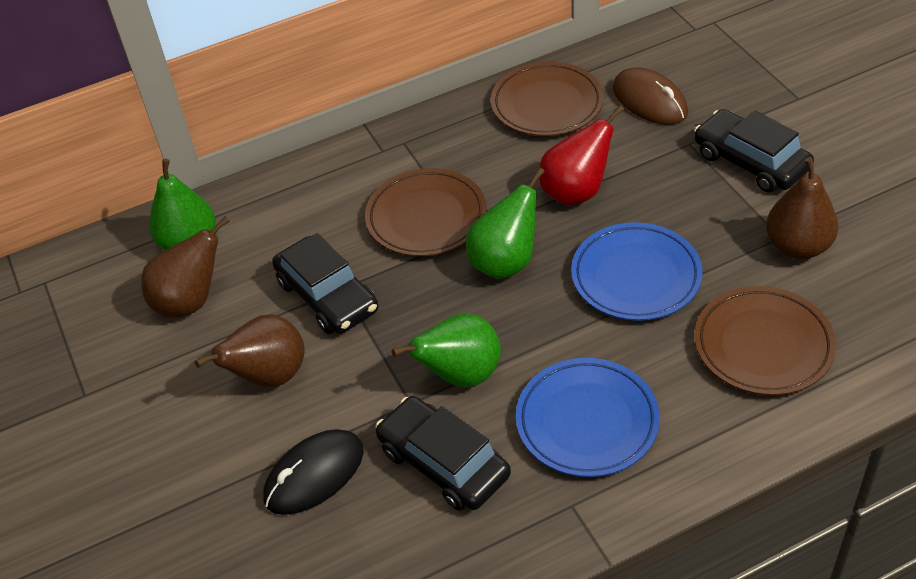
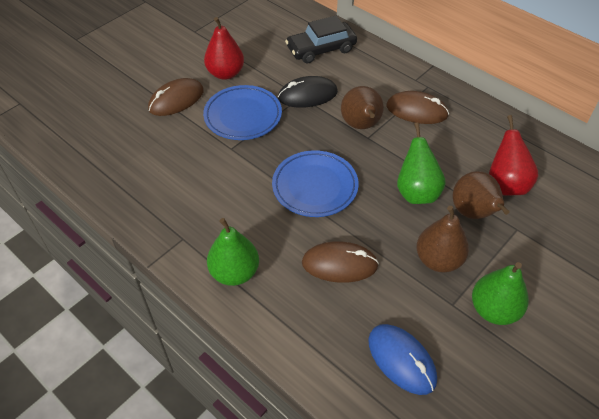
black car: [272,233,378,334] [376,396,511,511] [694,109,814,192] = 3 -> [285,16,357,63] = 1
blue mouse: none = 0 -> [368,324,437,395] = 1
brown mouse: [613,67,688,125] = 1 -> [148,78,204,116] [302,241,379,283] [386,91,449,124] = 3
brown plate: [365,168,487,257] [491,61,604,136] [694,286,836,395] = 3 -> none = 0
red pear: [539,105,624,206] = 1 -> [204,17,244,80] [489,115,539,196] = 2

